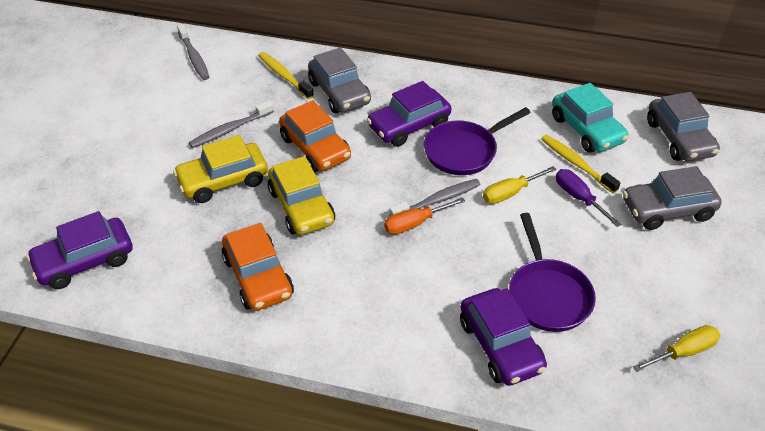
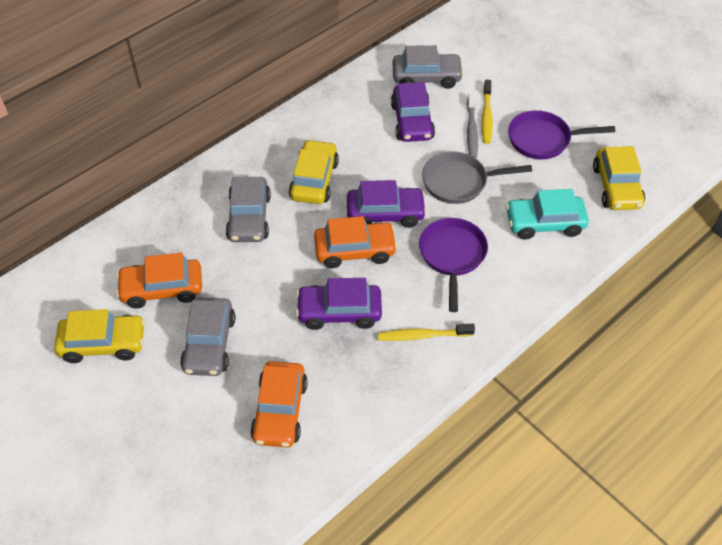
grey pan: none = 0 -> [422,152,532,204] = 1
grey toothbrush: [177,24,209,80] [189,100,274,148] [389,179,481,216] = 3 -> [467,93,478,158] = 1
orange car: [221,223,294,311] [279,100,351,172] = 2 -> [116,252,202,309] [250,361,308,447] [314,216,398,268] = 3
orange screwdriver: [384,197,465,235] = 1 -> none = 0
purple screwdriver: [556,169,621,227] = 1 -> none = 0
yellow car: [173,135,268,203] [268,156,335,235] = 2 -> [54,309,145,363] [289,139,339,204] [593,146,645,210] = 3
yellow screwdriver: [483,166,557,204] [633,325,720,372] = 2 -> none = 0

